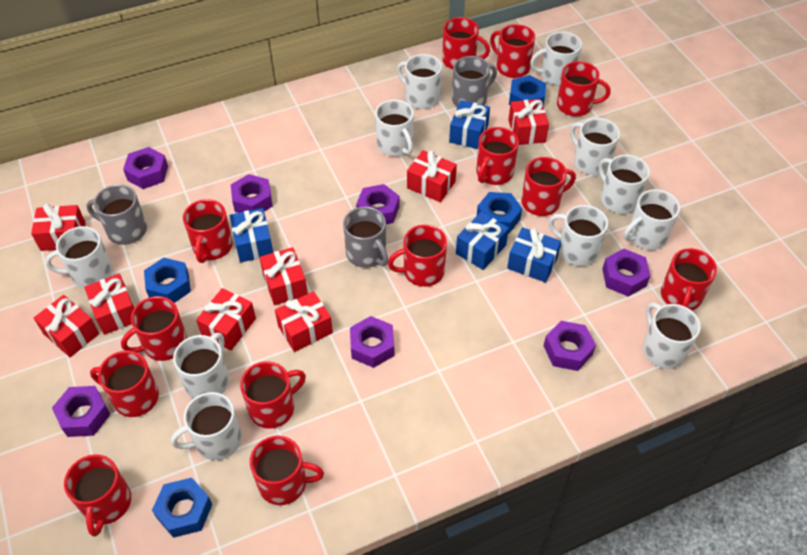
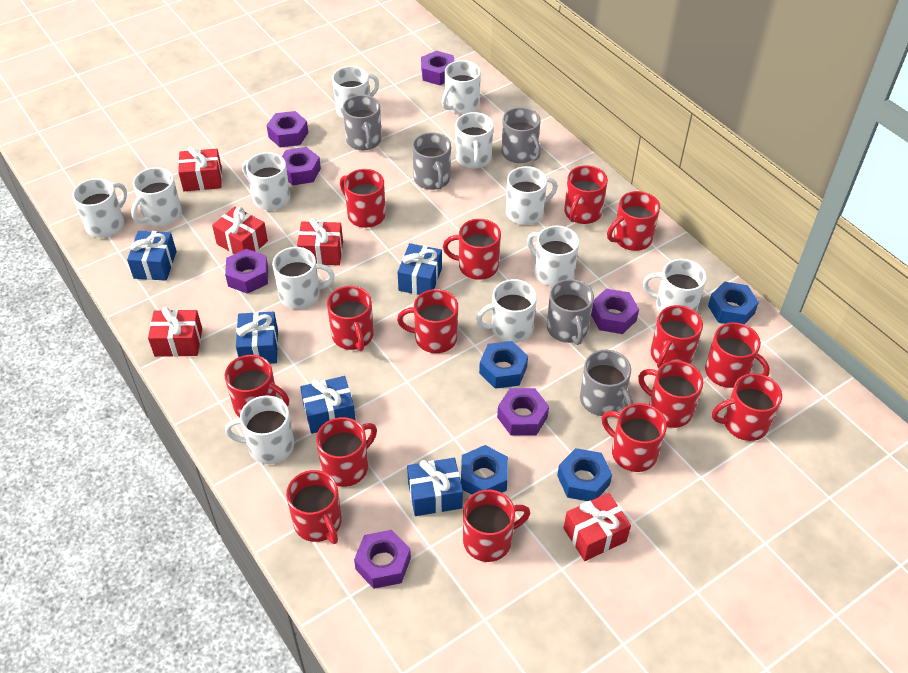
blue gift: [230,208,273,262] [449,100,490,149] [456,212,509,270] [507,227,561,283] = 4 -> [127,231,176,281] [236,312,278,364] [300,376,356,434] [398,243,442,295] [407,458,463,516] = 5
grey mug: [86,184,147,245] [343,206,388,268] [452,56,497,107] = 3 -> [343,95,382,150] [412,132,451,190] [501,107,541,163] [547,279,594,345] [580,350,633,416] = 5
red gift: [31,203,86,251] [34,295,99,357] [84,274,134,335] [196,288,256,350] [259,247,308,305] [275,291,333,352] [407,150,457,202] [508,99,549,145] = 8 -> [148,307,202,357] [178,146,222,191] [212,207,268,254] [297,218,343,265] [564,493,631,561] = 5
red mug: [64,454,131,536] [90,350,159,417] [121,296,187,361] [183,199,233,263] [240,361,306,429] [250,436,324,505] [388,225,447,287] [442,17,490,69] [476,127,519,185] [490,24,535,78] [521,157,576,216] [557,61,610,116] [661,248,717,310] = 13 -> [225,355,289,417] [286,470,342,544] [316,417,377,487] [327,286,374,351] [340,169,386,228] [397,289,458,353] [443,219,501,280] [463,490,530,562] [564,165,608,224] [602,403,667,472] [607,191,660,251] [638,361,703,428] [651,305,703,368] [705,322,770,388] [712,373,782,441] = 15
white mug: [45,226,113,288] [171,392,242,460] [173,333,229,399] [375,100,414,156] [397,54,442,109] [530,31,582,85] [549,205,608,266] [570,118,620,175] [598,155,650,214] [624,189,680,250] [643,303,701,369] = 11 -> [72,178,127,238] [131,167,182,226] [225,395,294,464] [242,152,290,210] [272,247,335,309] [332,66,379,119] [442,60,481,114] [455,112,494,169] [476,279,537,343] [506,166,557,225] [527,226,579,287] [643,259,707,313] = 12

